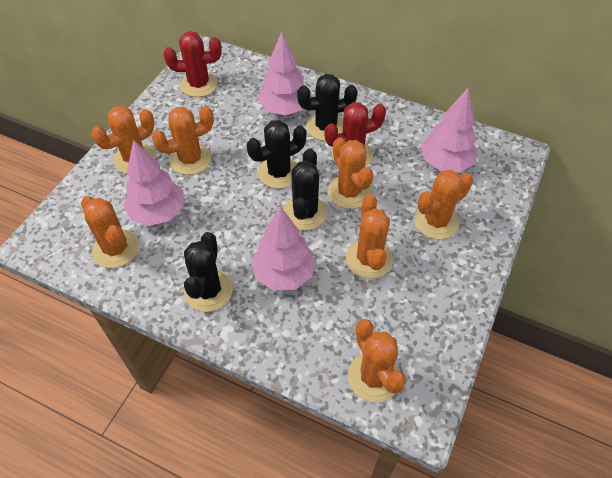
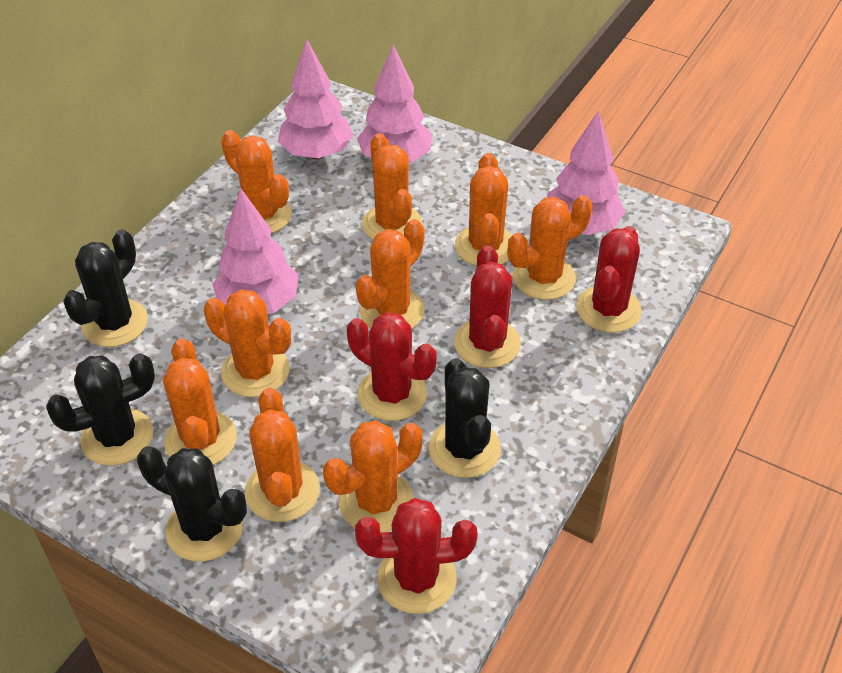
orange cactus: [81,196,139,268] [91,106,156,174] [152,106,214,175] [328,137,373,209] [346,194,393,279] [348,319,406,402] [414,170,473,239] = 7 -> [163,338,237,465] [204,290,291,397] [221,130,292,233] [245,388,320,522] [323,420,422,532] [356,219,425,329] [362,133,422,240] [455,153,512,266] [507,195,592,300] = 9
red cactus: [164,31,222,97] [324,102,386,167] = 2 -> [347,312,437,421] [355,498,478,614] [454,246,521,368] [576,226,642,333] = 4

